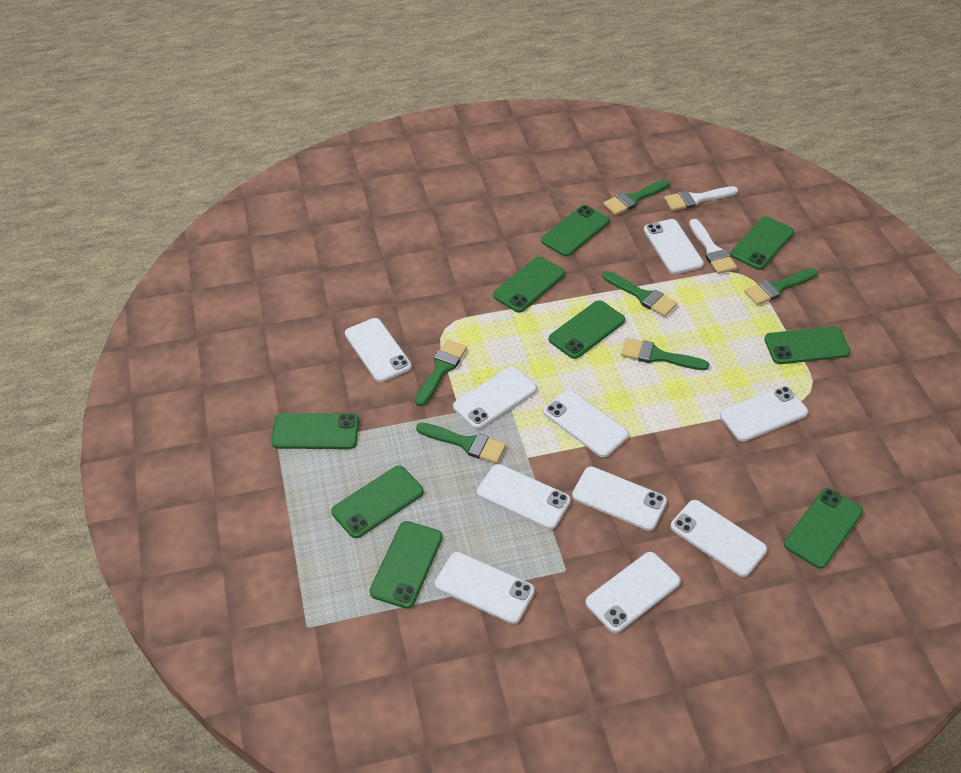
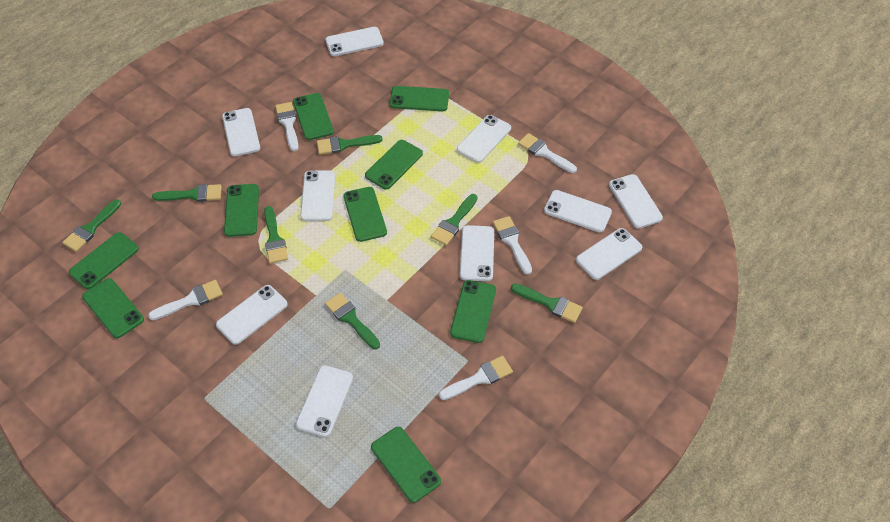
green brush: [415,339,467,406] [416,423,506,464] [602,271,677,317] [603,180,670,215] [621,338,709,370] [744,268,817,305] = 6 -> [62,199,121,252] [152,184,222,202] [264,206,288,264] [317,135,383,155] [325,293,380,349] [431,194,478,245] [511,283,583,323] = 7
white brush: [664,186,738,211] [689,219,737,274] = 2 -> [148,280,223,320] [275,102,299,151] [439,356,513,400] [493,216,532,275] [518,133,577,173] = 5

